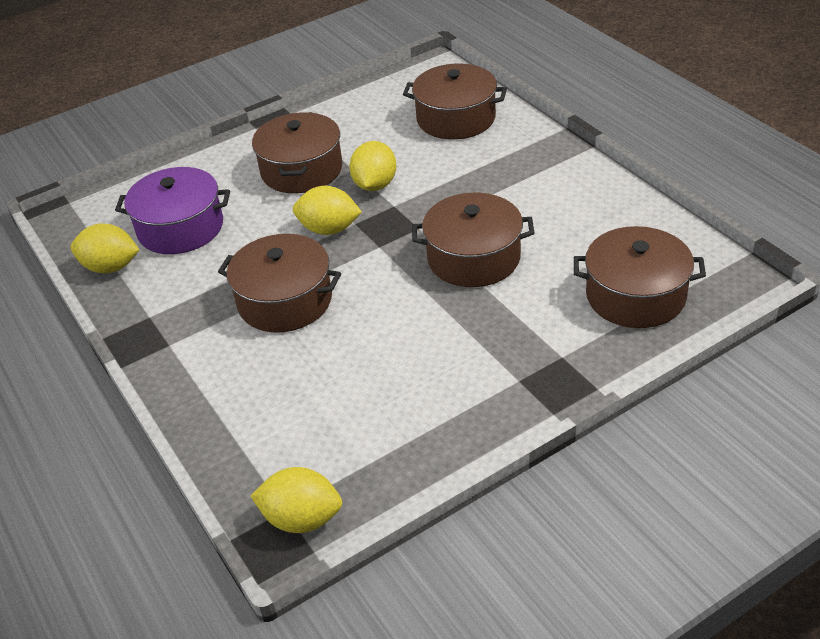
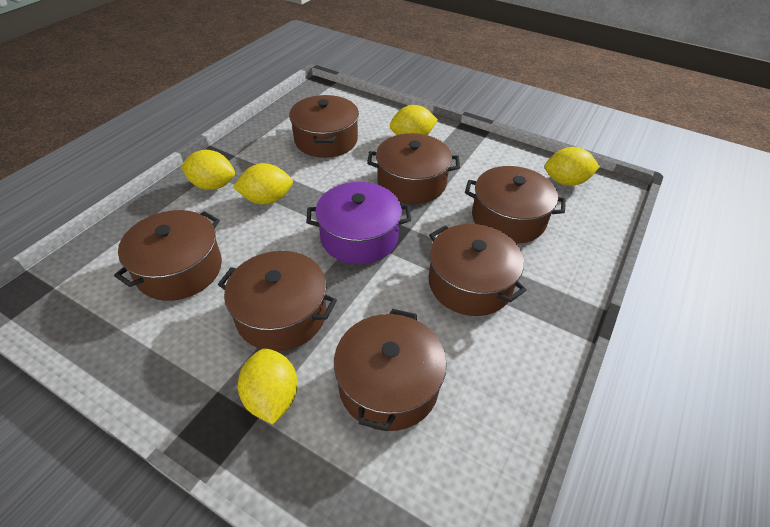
brown pot: [218,234,341,333] [252,112,342,193] [403,64,507,139] [412,193,534,287] [574,226,706,328] = 5 -> [114,210,222,301] [218,251,337,351] [289,95,359,158] [334,309,447,431] [367,133,460,204] [429,224,527,316] [465,166,566,244] = 7
yellow lemon: [71,223,139,273] [250,467,342,533] [293,186,362,235] [349,141,397,191] = 4 -> [181,150,235,190] [233,163,293,204] [238,348,298,424] [390,105,438,135] [545,147,600,186] = 5

